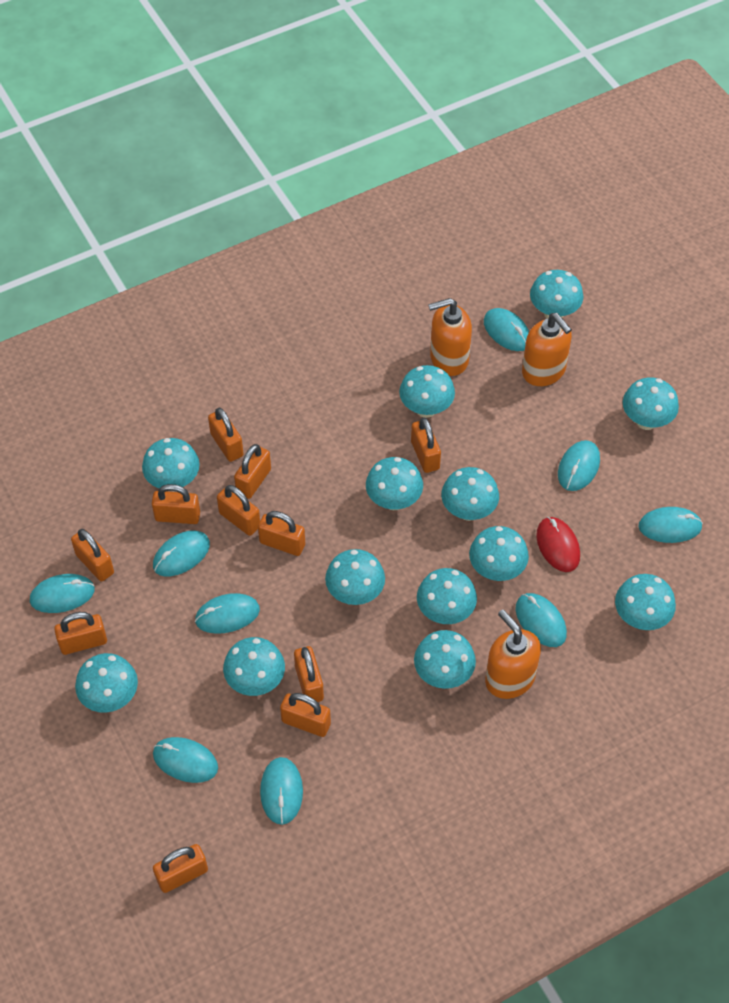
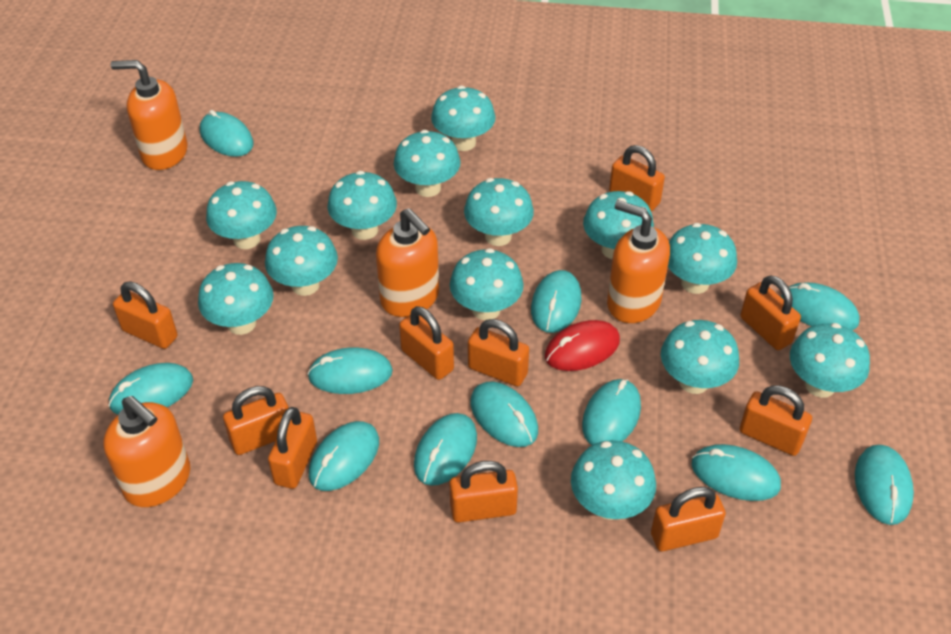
orange padlock: [54,612,107,655] [71,529,114,582] [152,484,200,524] [153,844,208,893] [208,408,244,462] [217,485,260,536] [234,444,271,499] [258,511,305,556] [280,693,331,737] [294,646,324,702] [411,418,441,473] = 11 -> [113,281,178,349] [223,386,289,455] [268,407,317,489] [399,306,454,380] [450,461,518,523] [468,319,529,386] [609,145,665,211] [651,487,726,551] [740,275,801,350] [740,386,812,456] = 10
orange soap dispenser: [428,298,472,376] [485,610,541,699] [522,313,572,386] = 3 -> [103,396,190,507] [111,60,188,170] [376,208,439,317] [607,200,670,323] = 4
turquoise mouse: [30,574,95,613] [153,531,210,576] [153,737,218,783] [195,593,260,634] [260,757,303,825] [484,308,529,351] [516,593,567,647] [558,440,600,491] [639,507,703,543] = 9 -> [108,363,193,415] [200,110,254,157] [307,347,393,394] [309,421,379,491] [414,413,477,486] [471,381,538,447] [531,270,582,333] [582,379,641,445] [691,444,781,501] [781,283,860,330] [855,445,914,525] = 11

